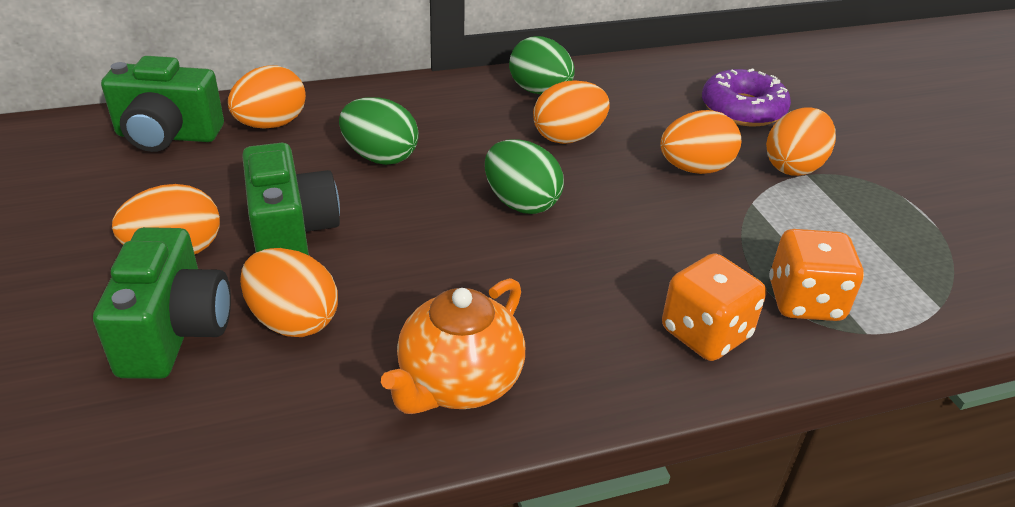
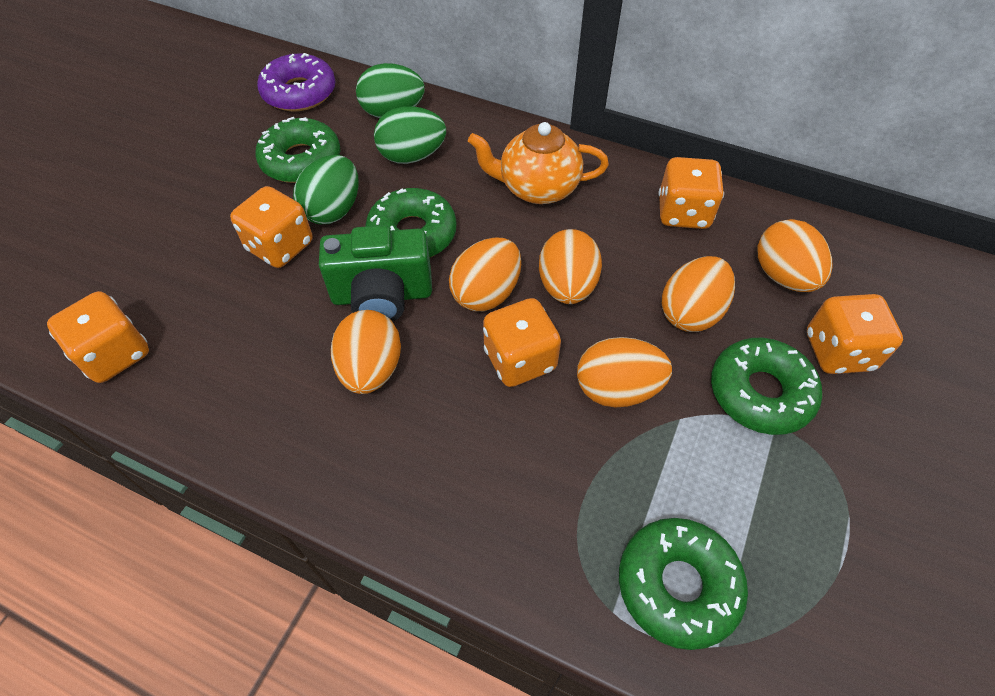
green camera: [93,227,231,379] [101,56,224,152] [242,143,340,255] = 3 -> [319,225,432,322] = 1
green donut: none = 0 -> [255,117,340,183] [365,188,457,258] [619,518,748,650] [711,338,822,435] = 4
orange dice: [662,253,766,361] [769,229,864,321] = 2 -> [47,291,149,383] [230,186,313,268] [483,298,561,387] [659,157,724,229] [807,294,903,374] = 5

